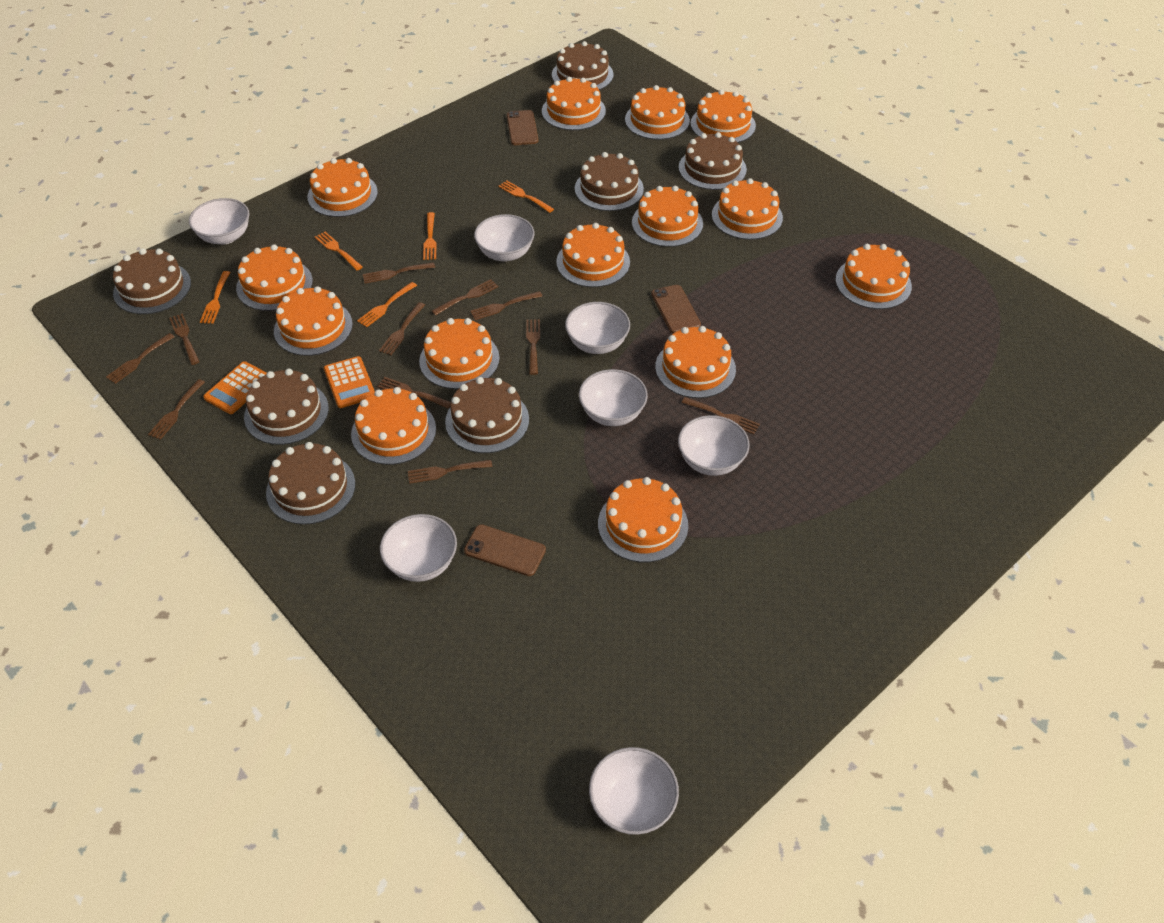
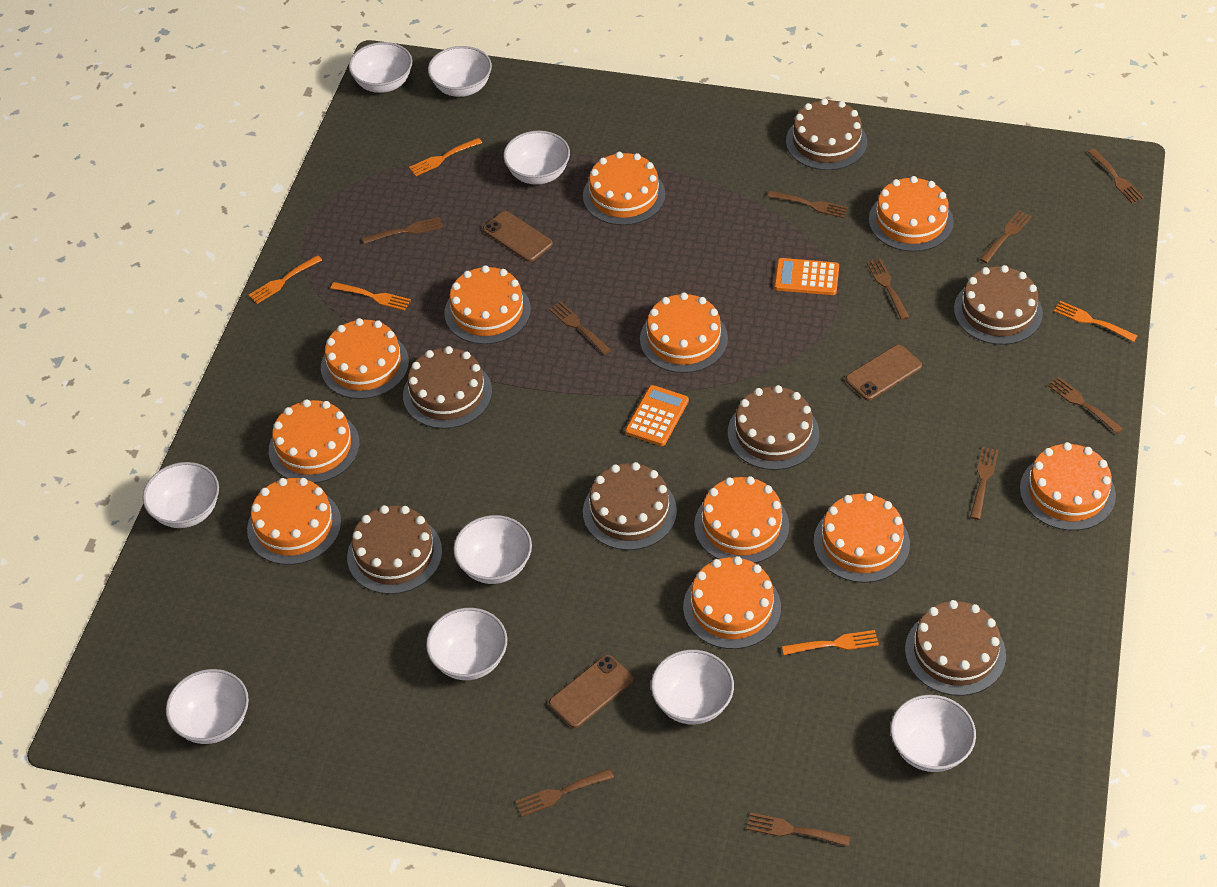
brown fork: [106,333,174,384] [148,379,205,440] [169,313,200,365] [363,262,435,284] [377,377,451,408] [379,302,425,355] [408,460,492,484] [432,279,498,316] [470,291,543,320] [526,319,540,375] [681,397,760,435] = 11 -> [362,217,443,244] [516,769,614,817] [549,301,611,355] [747,812,850,847] [768,191,848,218] [867,258,909,320] [970,447,999,520] [980,210,1032,263] [1048,377,1123,434] [1088,149,1144,203] = 10
orange cake: [236,244,313,311] [274,286,353,356] [307,158,378,217] [351,387,436,465] [419,318,500,389] [542,77,606,130] [556,223,630,287] [598,477,688,562] [625,85,690,140] [632,186,703,247] [655,326,736,398] [690,90,756,143] [712,178,783,240] [835,244,912,309] = 14 -> [247,478,341,565] [269,399,360,483] [321,318,409,399] [445,265,531,344] [583,152,666,225] [640,293,728,373] [683,556,781,649] [694,476,789,563] [814,493,910,583] [869,176,954,252] [1020,442,1116,531] = 11
white bowl: [189,198,249,245] [380,514,457,582] [474,214,535,262] [565,302,630,354] [579,369,648,426] [589,747,679,835] [678,415,750,476] = 7 -> [143,462,219,528] [166,669,249,744] [349,42,412,93] [426,608,507,680] [428,46,492,97] [453,515,532,584] [503,131,570,185] [651,650,734,725] [891,695,976,772] = 9

